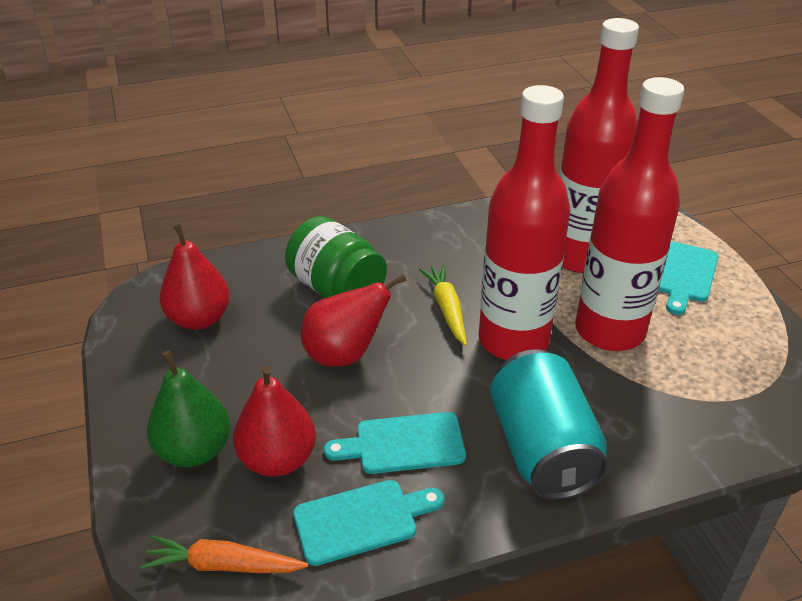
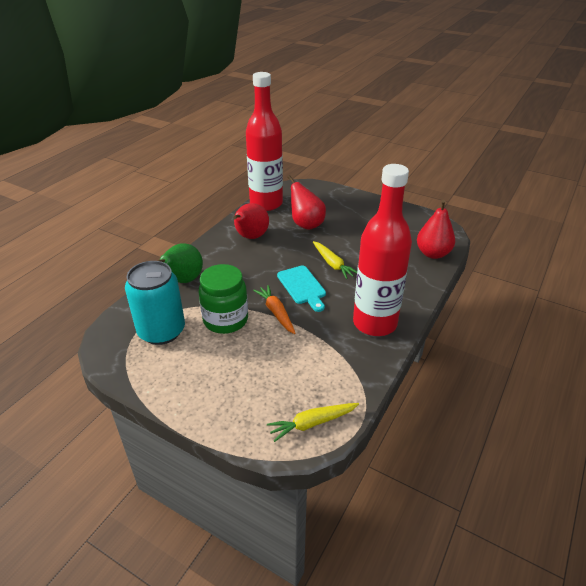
red bottle: [479,85,570,360] [559,18,639,273] [575,77,684,351] = 3 -> [246,72,283,211] [353,164,412,336] = 2
turquoise cutting board: [293,480,444,566] [324,412,466,474] [659,242,719,315] = 3 -> [277,266,326,312] = 1
yellow carrot: [419,265,467,346] = 1 -> [267,403,359,442] [313,241,357,279] = 2

